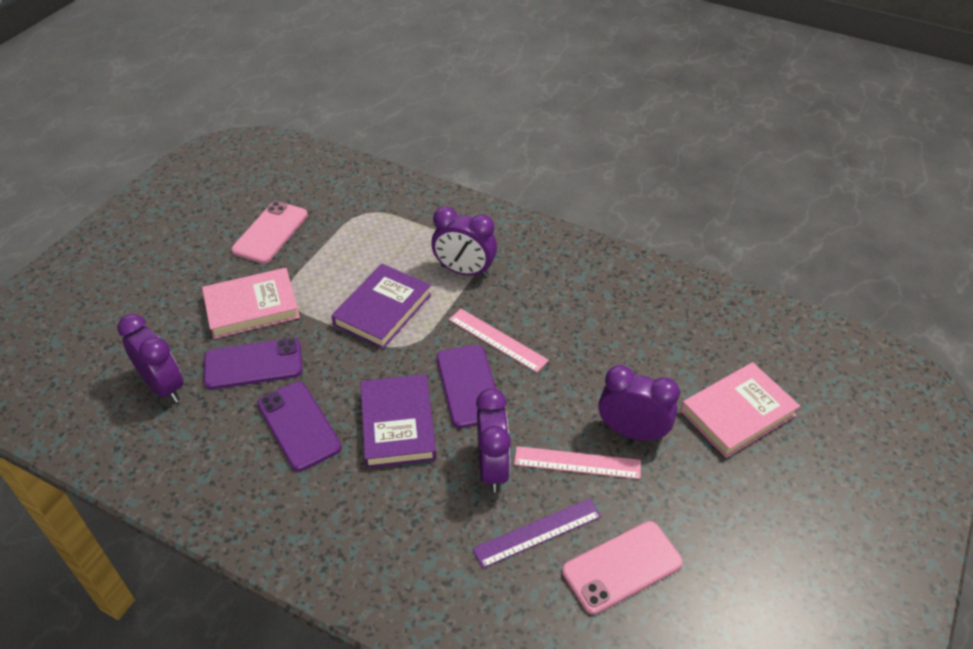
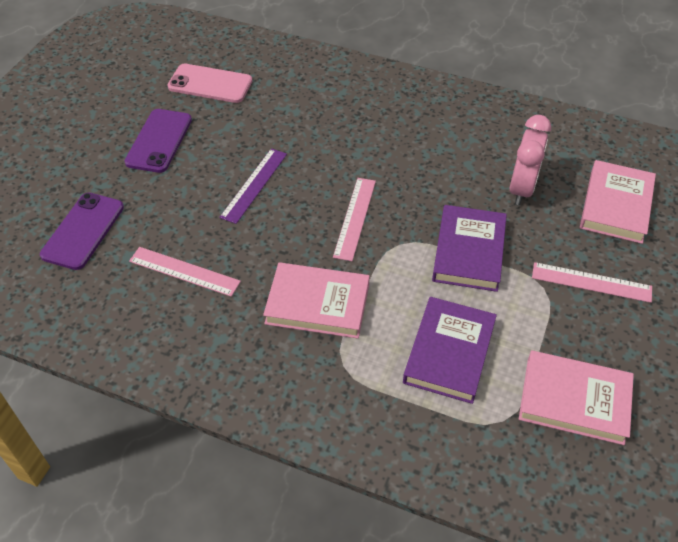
pink book: [202,268,300,339] [681,362,800,458] = 2 -> [263,262,370,339] [519,350,634,445] [580,160,656,244] = 3
pink clock: none = 0 -> [510,115,551,205] = 1
pink phone: [231,201,308,264] [562,521,683,615] = 2 -> [168,64,252,103] = 1
pink ruler: [449,309,549,373] [514,446,641,479] = 2 -> [129,247,241,297] [333,178,376,261] [532,262,652,303] = 3
purple clock: [118,314,183,402] [431,206,497,277] [476,388,511,492] [598,365,680,442] = 4 -> none = 0
purple phone: [204,338,302,389] [257,382,342,471] [437,345,496,428] = 3 -> [40,193,124,270] [125,109,192,173] = 2

